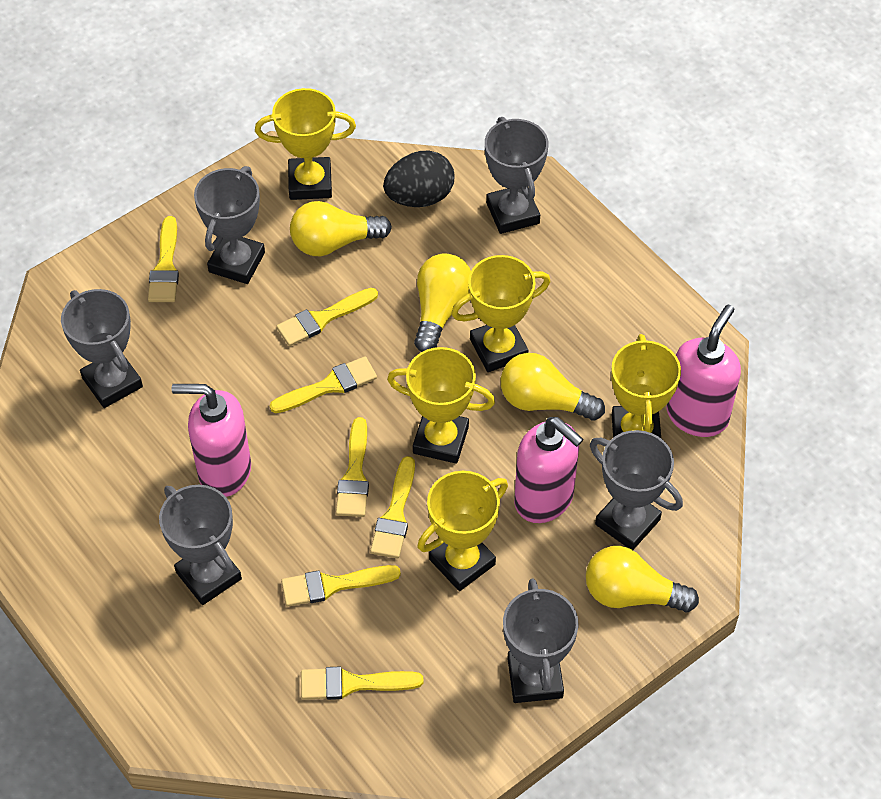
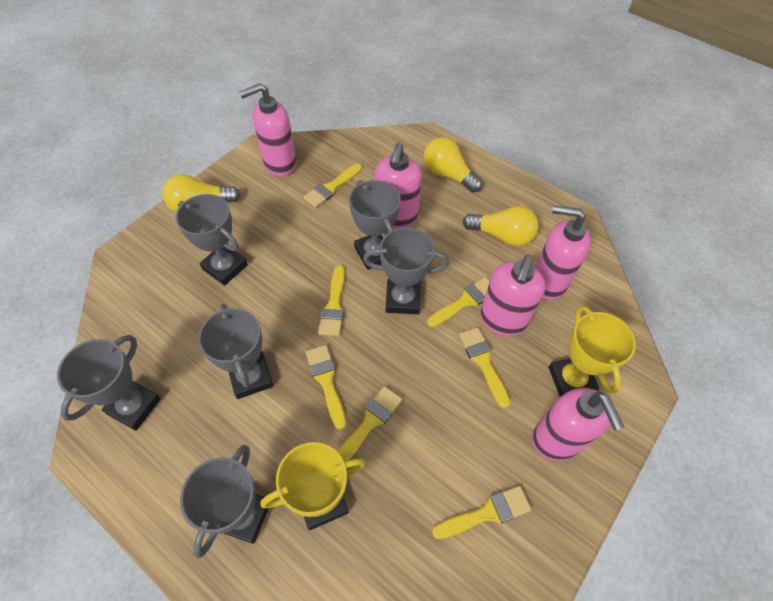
black egg: [383,151,454,207] = 1 -> none = 0
pink soap dispenser: [172,384,251,497] [514,417,584,523] [666,305,741,437] = 3 -> [239,83,296,177] [375,142,422,229] [480,255,546,336] [532,388,624,461] [535,205,591,300] = 5
yellow light bulb: [290,201,392,256] [414,253,471,352] [501,353,605,421] [586,546,699,612] = 4 -> [162,174,240,212] [424,137,482,193] [463,206,539,247] = 3
yellow trophy: [255,88,356,200] [387,347,495,464] [418,471,508,591] [451,255,550,372] [611,334,681,438] = 5 -> [260,442,366,530] [549,306,636,397] = 2

